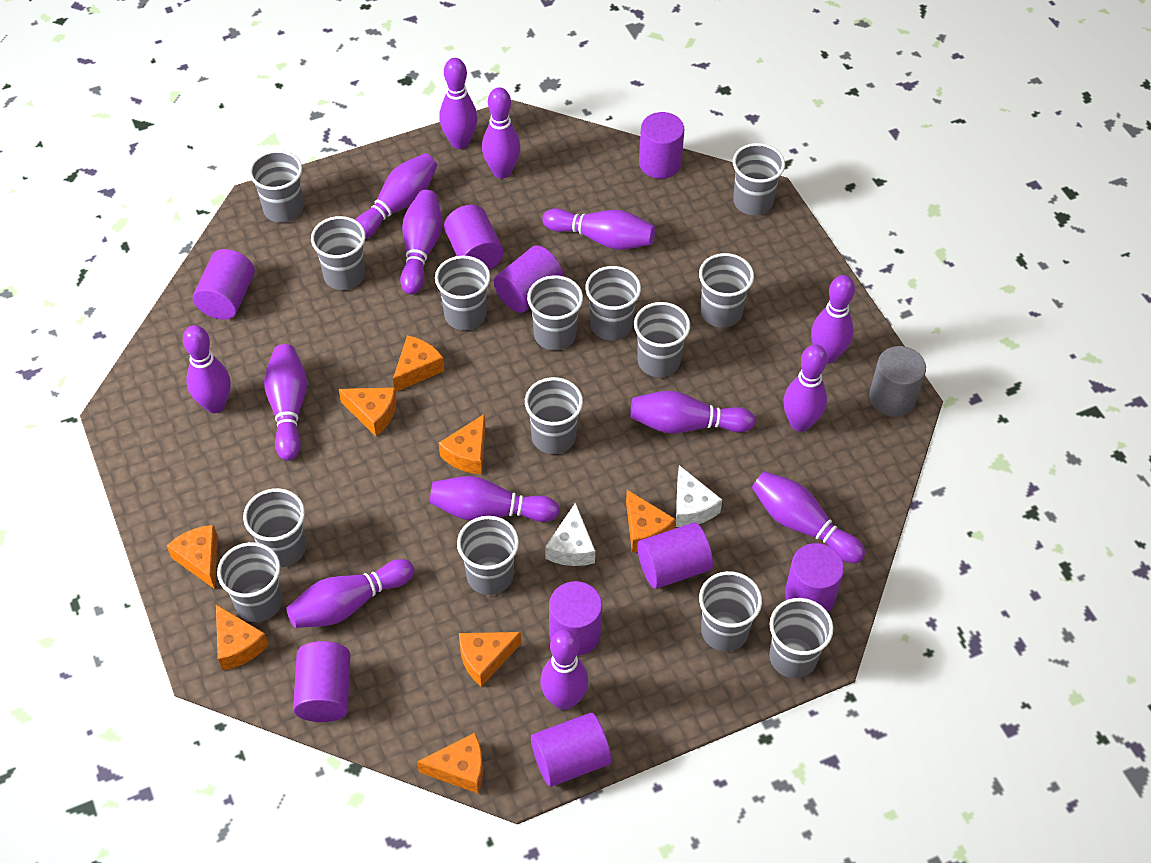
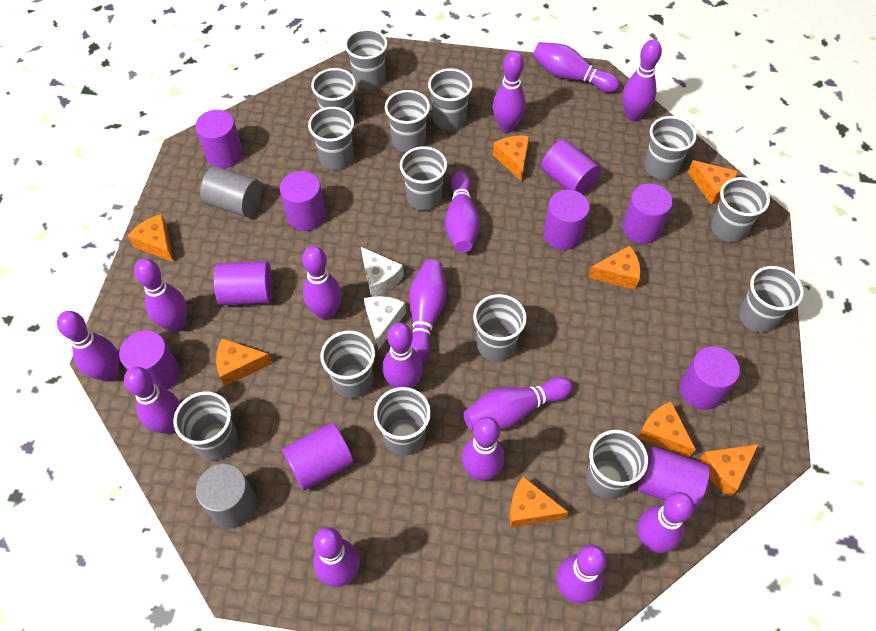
grey cylinder: [869,346,926,417] = 1 -> [196,464,257,528] [200,166,262,217] = 2
purple bowling pin: [183,325,231,413] [264,344,307,460] [286,559,414,628] [355,153,437,239] [400,190,442,294] [429,476,560,522] [439,58,478,149] [482,87,521,178] [540,630,588,710] [542,208,655,250] [630,391,755,434] [752,471,865,564] [783,344,828,432] [811,275,855,364] = 14 -> [57,311,119,381] [124,367,180,434] [134,258,187,332] [302,246,342,320] [313,527,360,587] [383,323,423,388] [409,260,447,364] [445,171,480,253] [462,417,505,481] [464,377,573,430] [493,51,526,133] [533,42,620,93] [557,545,607,603] [622,40,662,121] [637,492,694,553] = 15
purple cylinder: [193,249,255,320] [293,641,350,722] [444,205,503,270] [494,245,563,313] [531,713,611,787] [549,581,602,656] [637,522,713,589] [639,112,684,179] [785,543,844,612] = 9 -> [119,330,180,390] [195,110,243,168] [214,261,273,305] [280,171,326,231] [282,422,354,491] [541,139,601,194] [543,190,590,250] [622,183,673,244] [638,446,710,511] [680,347,740,410] = 10

